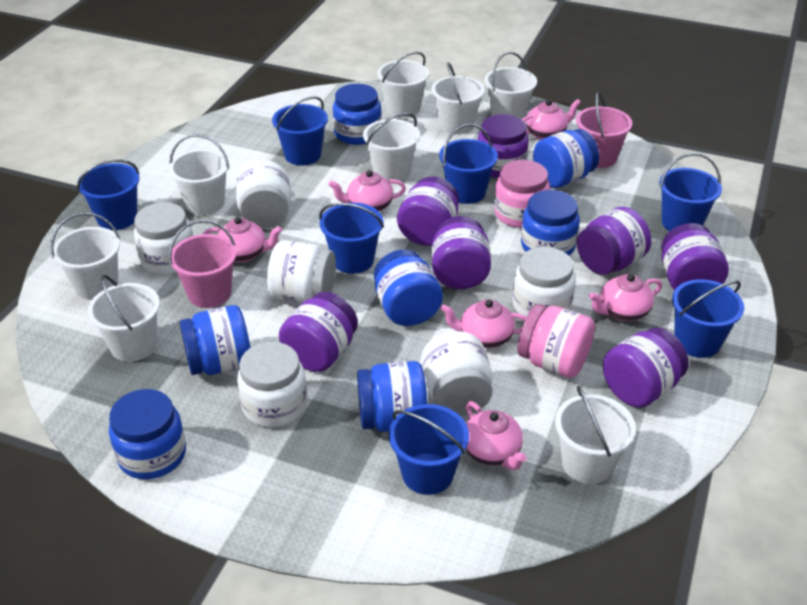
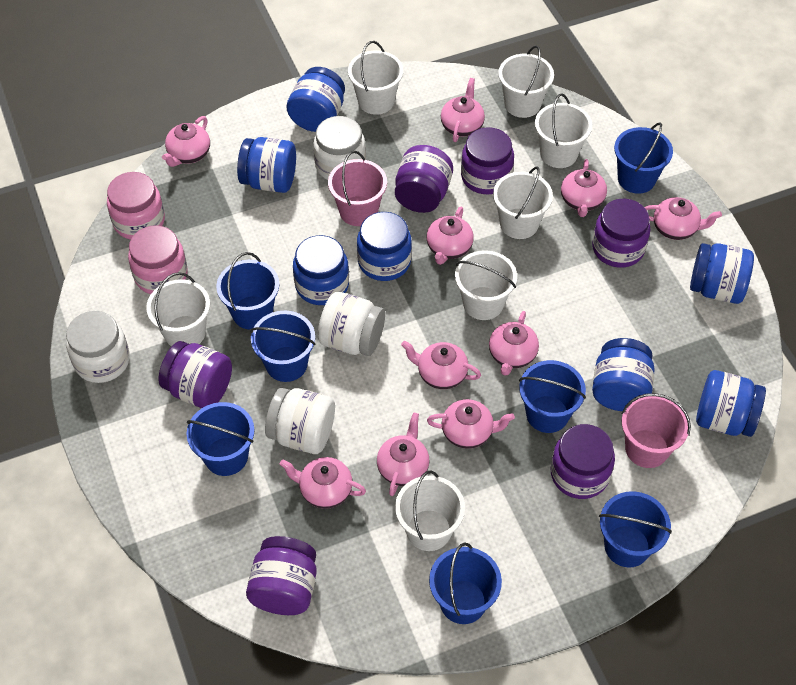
pink teapot: [203,217,282,262] [329,170,406,211] [440,299,526,348] [465,401,527,470] [522,99,581,139] [589,274,662,321] = 6 -> [162,116,210,167] [280,457,366,509] [377,413,429,496] [401,341,481,389] [427,207,474,265] [427,399,515,449] [441,78,485,142] [489,311,539,376] [561,159,607,217] [645,197,722,240] = 10
purple jar: [279,292,358,372] [397,177,459,246] [432,216,491,289] [478,114,528,178] [577,207,651,275] [603,327,689,408] [661,223,729,290] = 7 -> [158,341,232,408] [246,536,317,615] [395,145,453,213] [461,127,514,194] [551,424,615,499] [592,199,651,268] = 6
white bucket: [50,212,120,300] [88,275,160,362] [169,134,229,215] [363,113,420,182] [377,52,429,117] [432,62,485,134] [485,52,537,120] [555,386,636,484] = 8 -> [146,272,210,347] [348,41,403,115] [395,471,465,551] [455,250,517,320] [493,166,553,239] [498,45,554,118] [535,93,592,168] = 7
white jar: [134,202,193,275] [236,160,291,228] [237,342,307,427] [267,240,336,302] [421,331,493,416] [512,247,575,317] = 6 -> [66,311,130,383] [265,388,335,454] [313,116,366,180] [318,292,385,356] = 4

